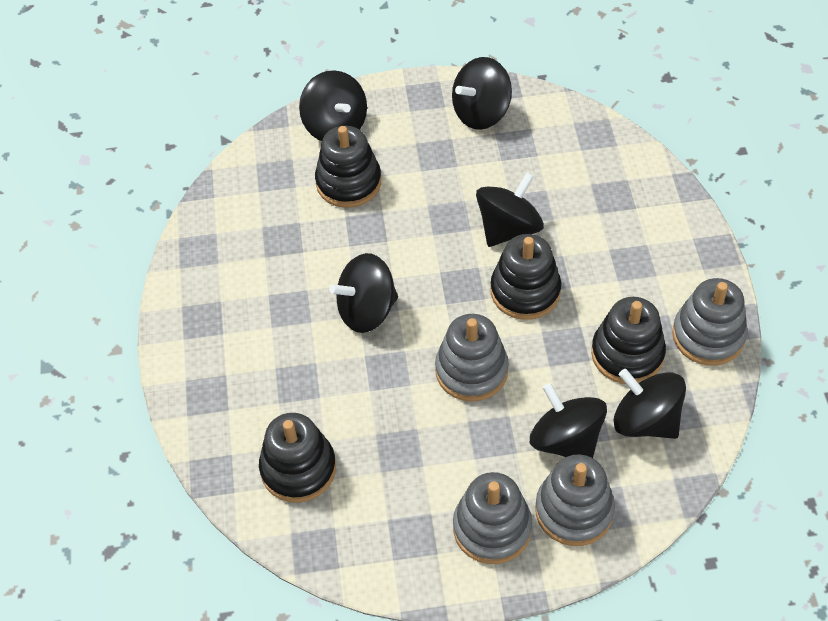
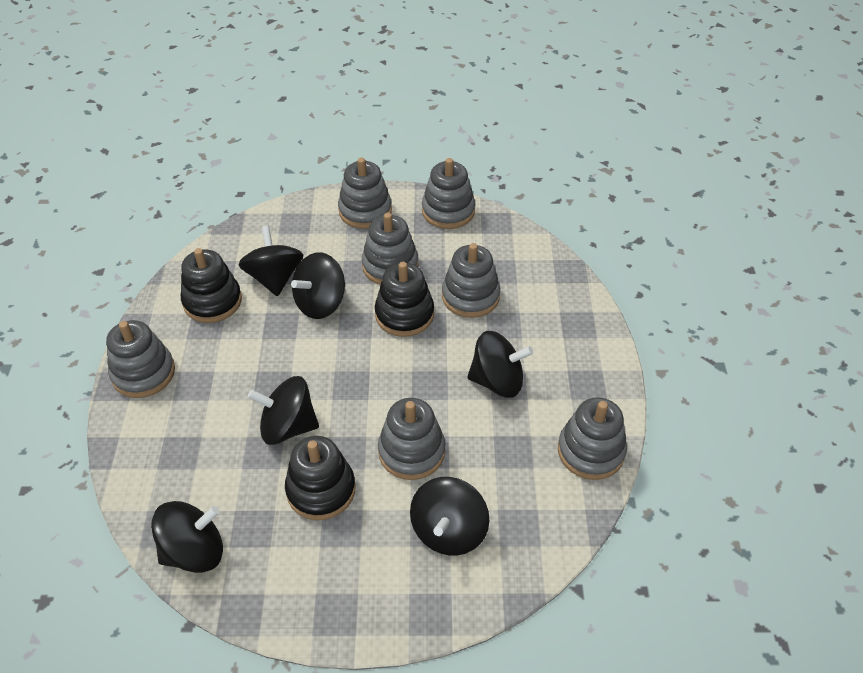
black stacking toy: [259,413,336,502] [315,126,381,208] [491,234,561,320] [591,297,666,384] = 4 -> [181,248,242,323] [285,436,355,520] [375,262,434,337] = 3
grey stacking toy: [435,314,509,402] [453,472,532,564] [535,454,615,546] [672,278,747,366] = 4 -> [106,320,175,398] [338,158,392,229] [362,213,419,285] [378,398,445,480] [422,158,475,229] [442,243,500,318] [558,397,627,480] = 7

